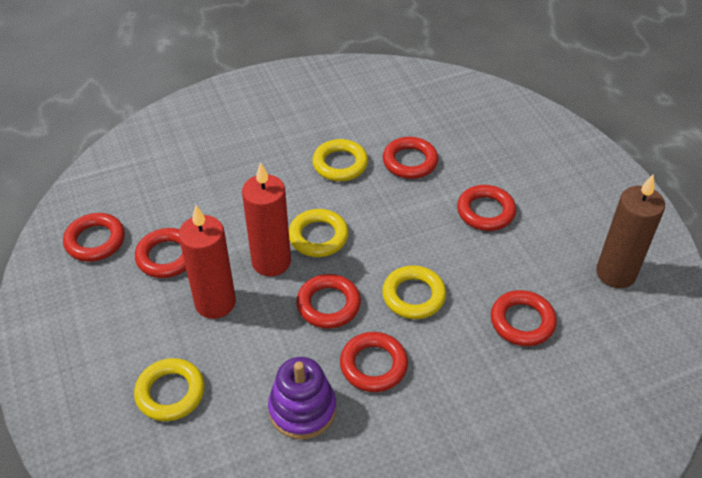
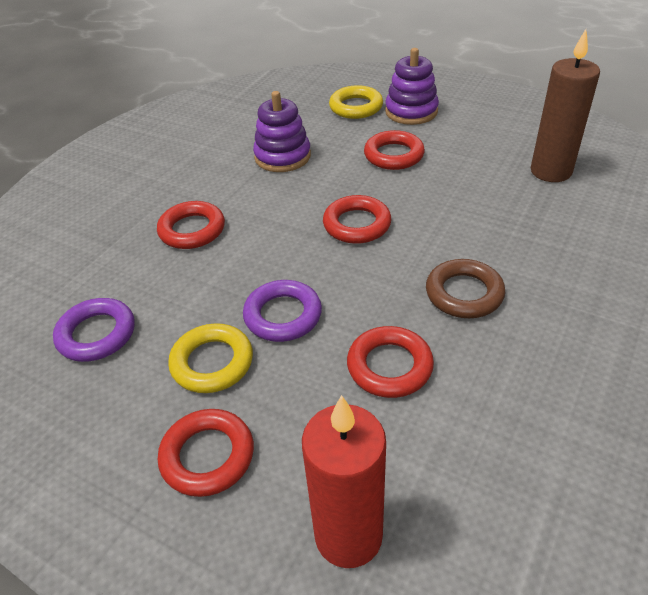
brown ring: none = 0 -> [426,259,505,318] = 1
purple ring: none = 0 -> [53,298,135,362] [243,280,322,342] = 2
purple stacking toy: [268,357,336,439] = 1 -> [253,91,311,172] [385,48,439,125] = 2
red candle: [179,205,236,319] [242,162,291,276] = 2 -> [302,395,386,568] = 1
red ring: [63,213,125,262] [135,228,186,278] [296,274,361,329] [340,332,408,392] [383,137,438,179] [457,185,516,231] [491,290,557,346] = 7 -> [157,201,225,249] [158,409,254,497] [323,195,391,244] [347,326,434,398] [364,130,425,170] = 5
yellow ring: [134,358,205,421] [289,209,349,257] [312,139,368,181] [382,265,446,319] = 4 -> [168,323,253,393] [329,85,383,119] = 2

